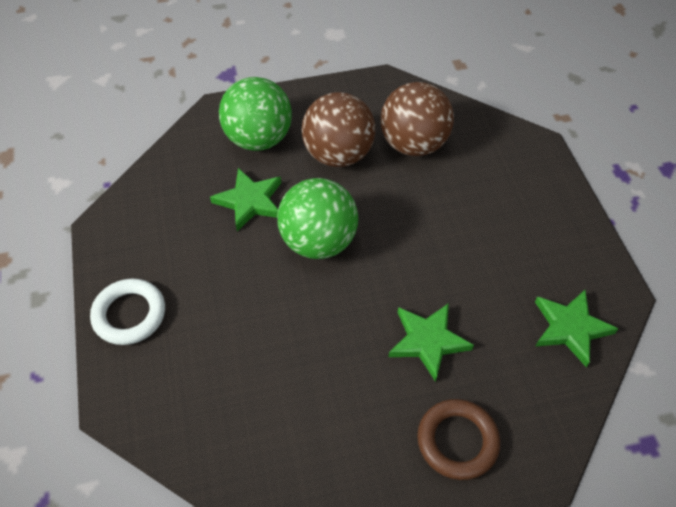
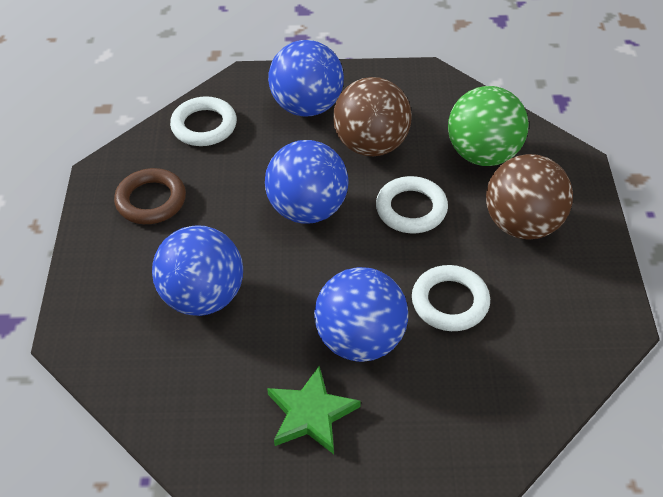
blue ball: none = 0 -> [152,225,243,316] [265,140,349,224] [268,40,344,116] [314,267,408,362] = 4
green ball: [219,77,292,151] [278,178,358,259] = 2 -> [448,86,529,166] = 1
green star: [210,168,281,231] [389,303,474,382] [535,290,619,367] = 3 -> [267,366,361,454] = 1
white ring: [90,279,165,345] = 1 -> [170,96,237,146] [376,176,448,233] [412,265,490,331] = 3

